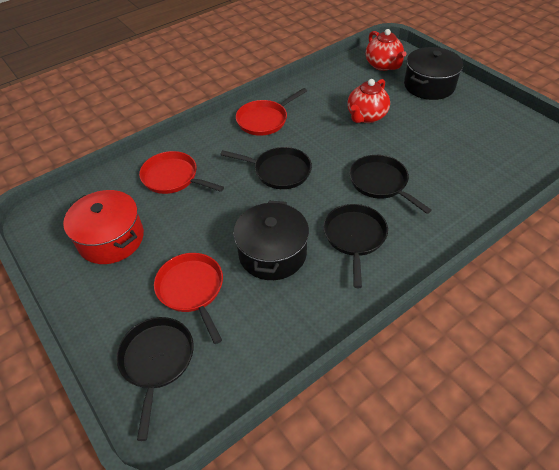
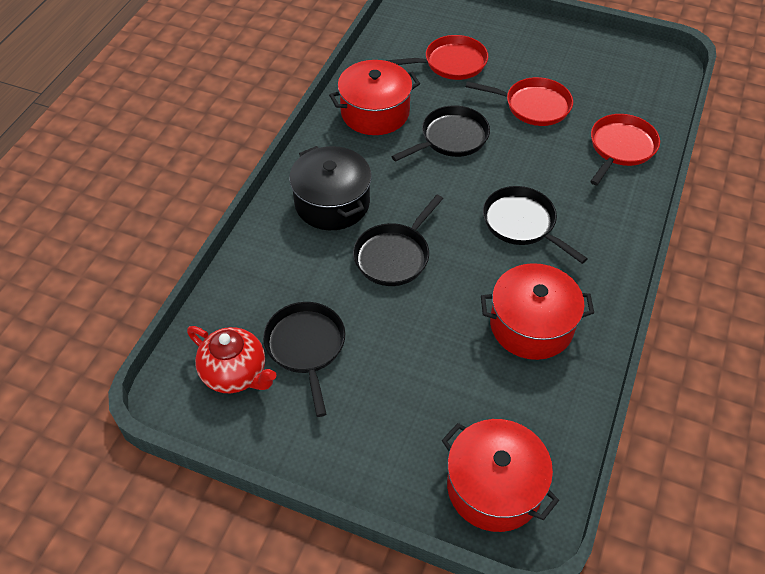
black pot: [233,201,309,280] [404,47,463,100] = 2 -> [289,146,372,230] = 1
red pot: [63,190,144,264] = 1 -> [329,60,420,135] [442,419,559,532] [481,263,594,360] = 3
red teapot: [347,79,390,123] [366,29,406,71] = 2 -> [187,326,276,393] = 1

